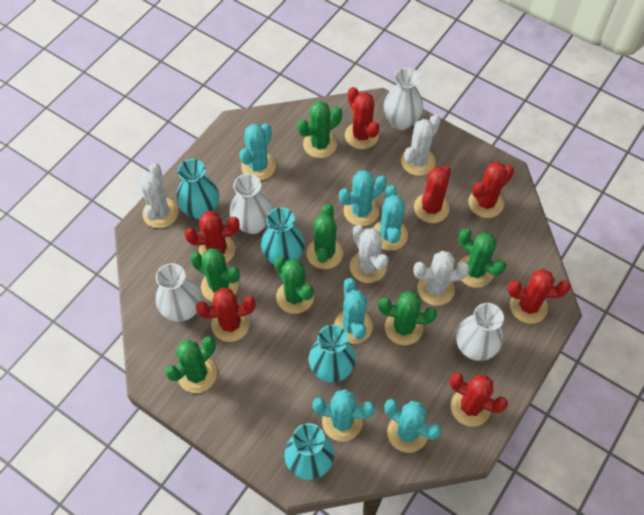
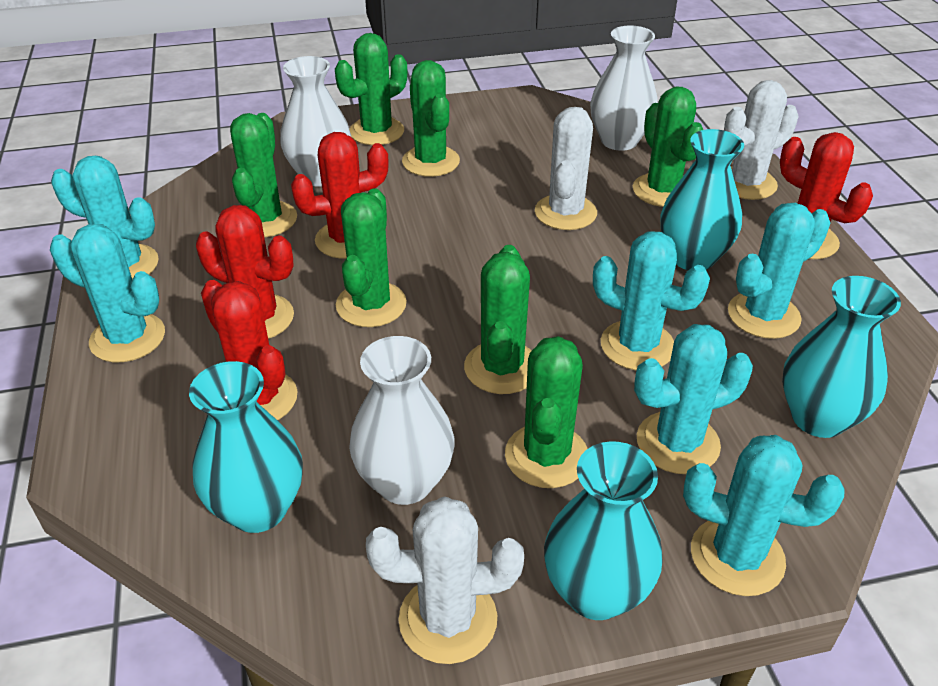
red cactus: [184,211,240,263] [196,288,256,342] [345,87,379,149] [414,166,451,223] [449,372,508,427] [468,162,514,218] [508,269,570,324] = 7 -> [196,205,294,339] [201,280,298,420] [291,132,389,259] [780,132,873,259] = 4
white cactus: [139,163,178,228] [350,225,389,283] [401,114,441,176] [413,251,470,306] = 4 -> [366,496,524,664] [535,107,597,230] [724,80,799,200] = 3
white vase: [156,263,201,322] [230,174,272,234] [383,68,423,130] [456,303,504,361] = 4 -> [280,56,351,186] [349,336,455,505] [590,26,658,151] = 3

